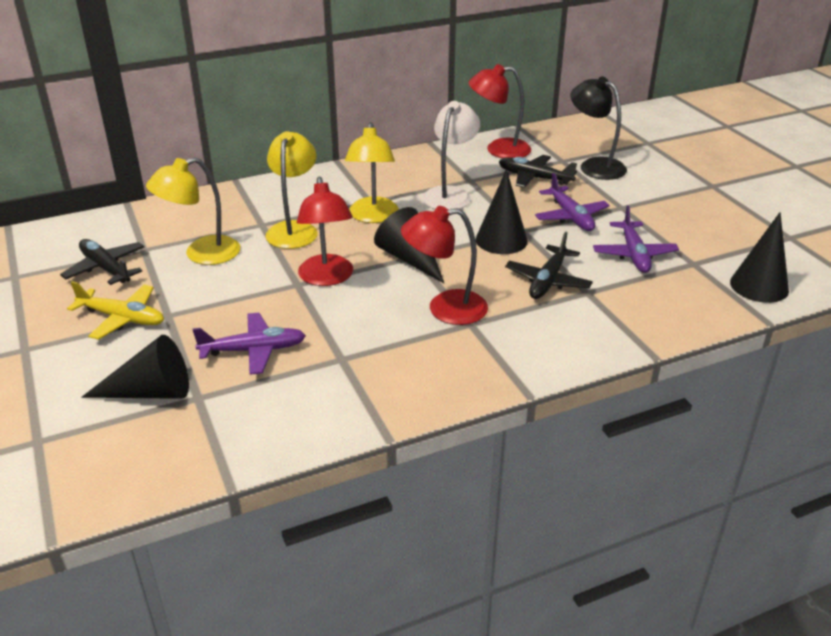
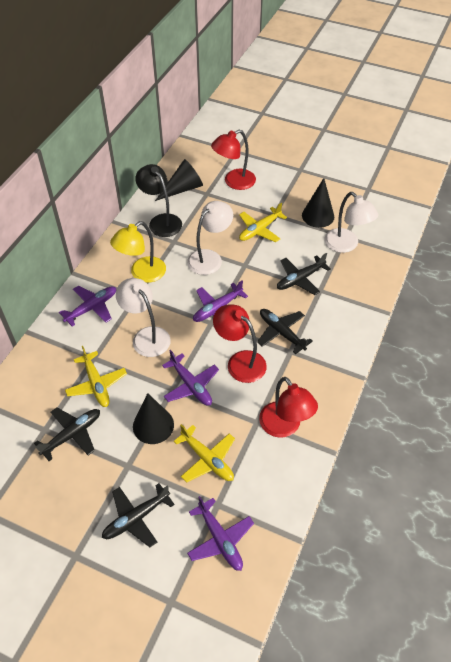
black cone: [81,335,189,399] [374,207,444,283] [476,169,528,254] [730,212,789,303] = 4 -> [133,393,174,444] [155,159,203,201] [302,178,334,228] = 3
black plane: [60,239,144,285] [499,155,577,188] [505,232,593,299] = 3 -> [34,408,100,461] [102,483,175,547] [257,309,313,354] [277,253,331,295] = 4
purple plane: [192,313,306,375] [535,173,610,231] [593,206,679,273] = 3 -> [59,285,116,326] [162,350,219,406] [187,496,254,571] [193,280,248,322] = 4
white lamp: [422,101,480,210] = 1 -> [116,278,171,357] [187,201,233,275] [324,192,379,253] = 3
yellow lamp: [146,157,240,265] [265,131,318,249] [345,122,399,223] = 3 -> [110,221,166,283] = 1
yellow plane: [67,281,164,340] = 1 -> [65,346,127,407] [174,424,235,483] [239,203,287,242] = 3

